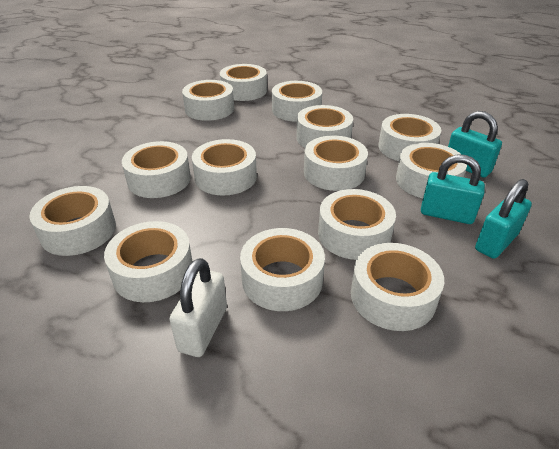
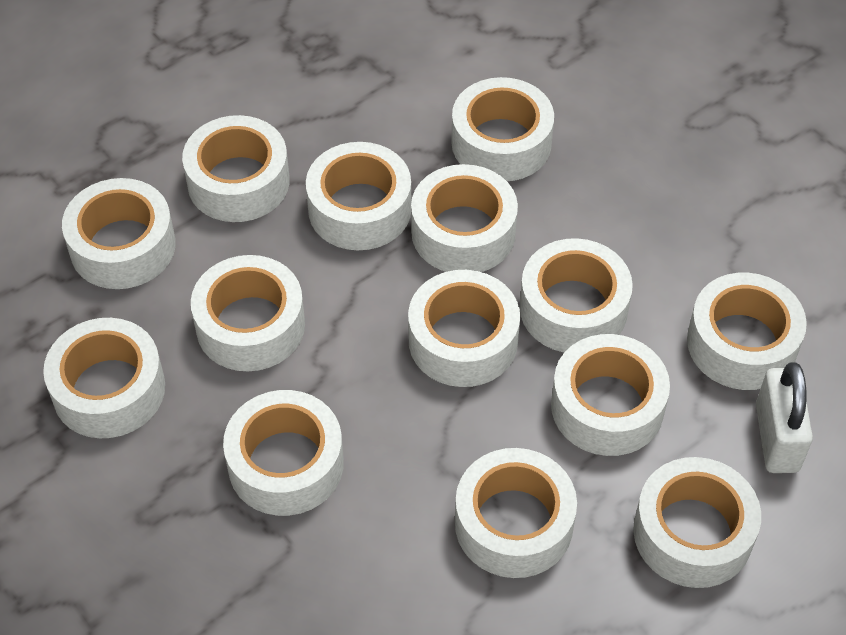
turquoise padlock: [421,155,485,224] [448,111,502,178] [475,179,532,259] = 3 -> none = 0

